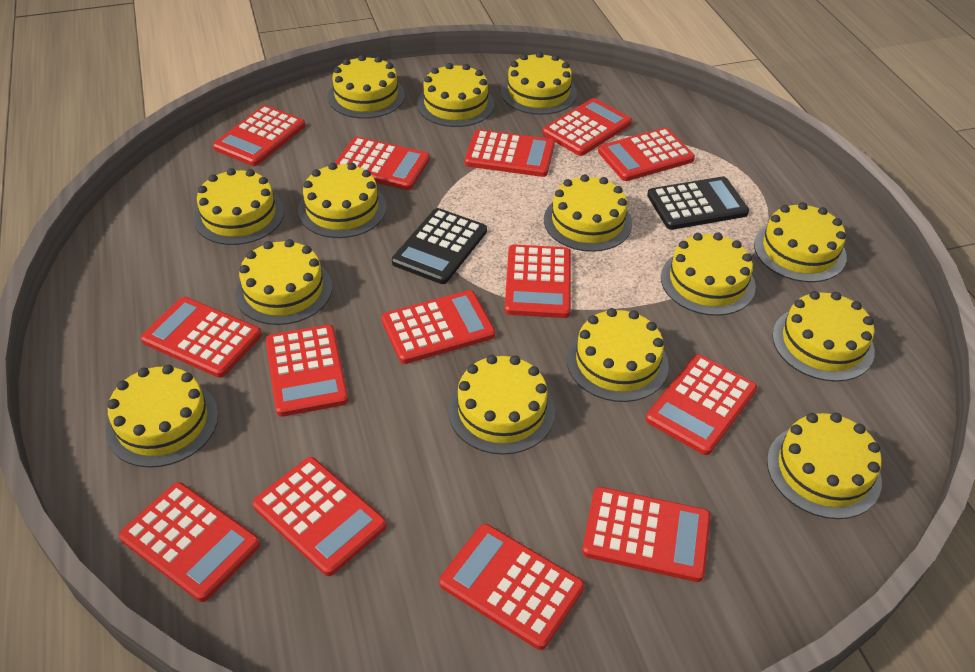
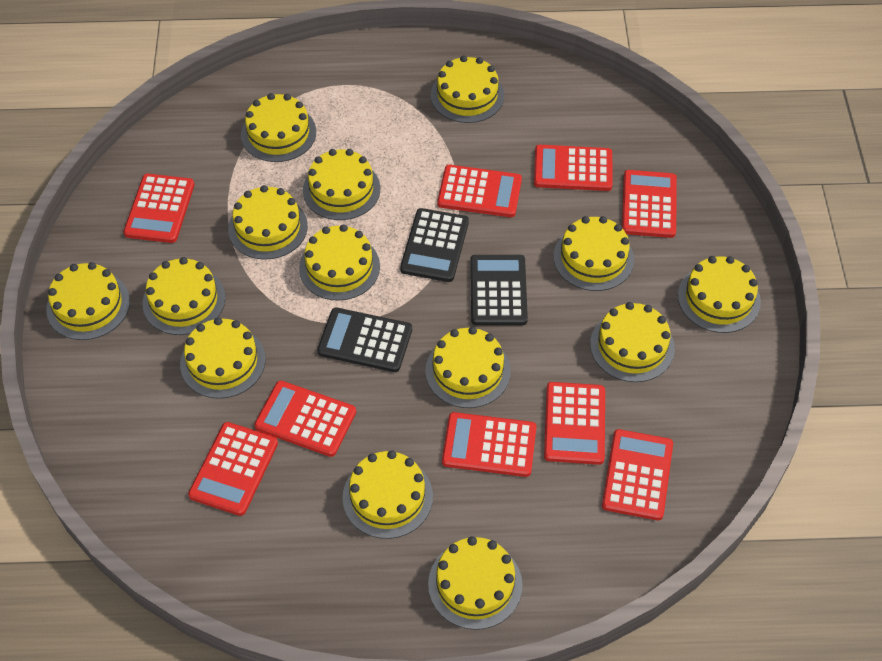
black calculator: [392,208,487,284] [647,176,749,230] = 2 -> [317,308,412,372] [400,208,469,282] [470,255,528,325] = 3
red calculator: [119,482,261,602] [141,297,262,378] [213,105,306,166] [253,457,387,576] [266,325,349,417] [335,137,430,190] [381,290,496,364] [439,524,585,650] [465,129,555,177] [505,244,571,318] [542,98,632,156] [582,487,711,582] [598,128,695,181] [646,355,757,455] = 14 -> [123,174,194,243] [188,422,278,516] [254,381,356,457] [437,165,522,217] [442,412,537,477] [534,145,613,191] [544,382,605,465] [602,429,673,520] [622,170,677,238] = 9

